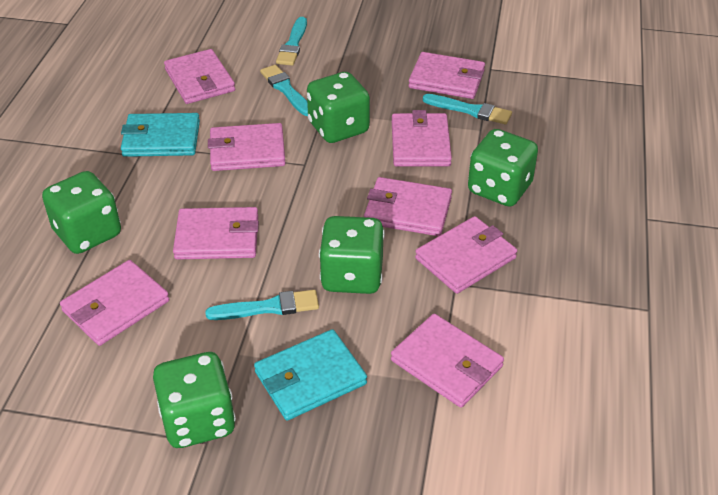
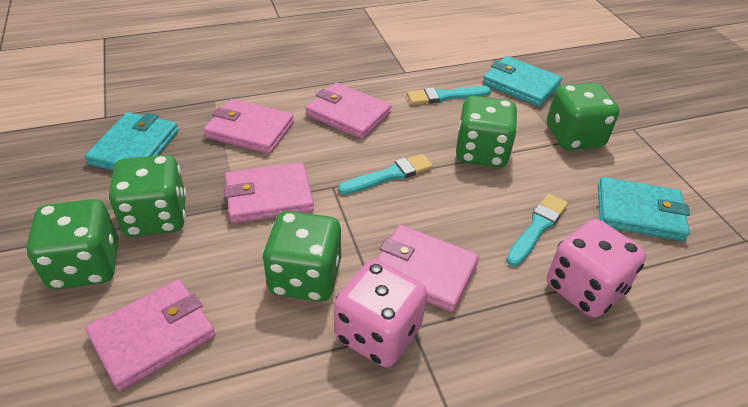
pink dice: none = 0 -> [334,259,427,367] [547,219,646,318] = 2
pink wallet: [60,260,169,346] [164,49,235,104] [173,207,259,260] [208,123,285,171] [364,177,452,236] [391,314,504,408] [392,110,452,167] [408,52,485,99] [415,216,517,294] = 9 -> [85,279,215,391] [204,99,294,154] [224,162,314,223] [306,83,392,139] [376,225,479,312] = 5
turquoise brush: [205,290,319,320] [260,65,308,116] [276,17,307,66] [423,94,512,125] = 4 -> [338,154,433,194] [407,86,491,104] [506,194,568,266] = 3
turquoise wallet: [121,113,200,157] [254,329,367,421] = 2 -> [85,112,178,170] [482,56,562,107] [598,177,690,241] = 3

